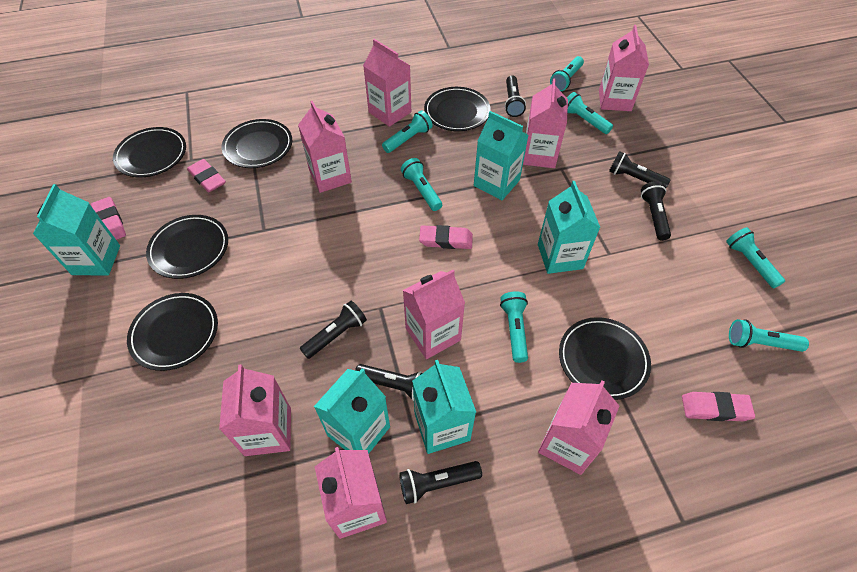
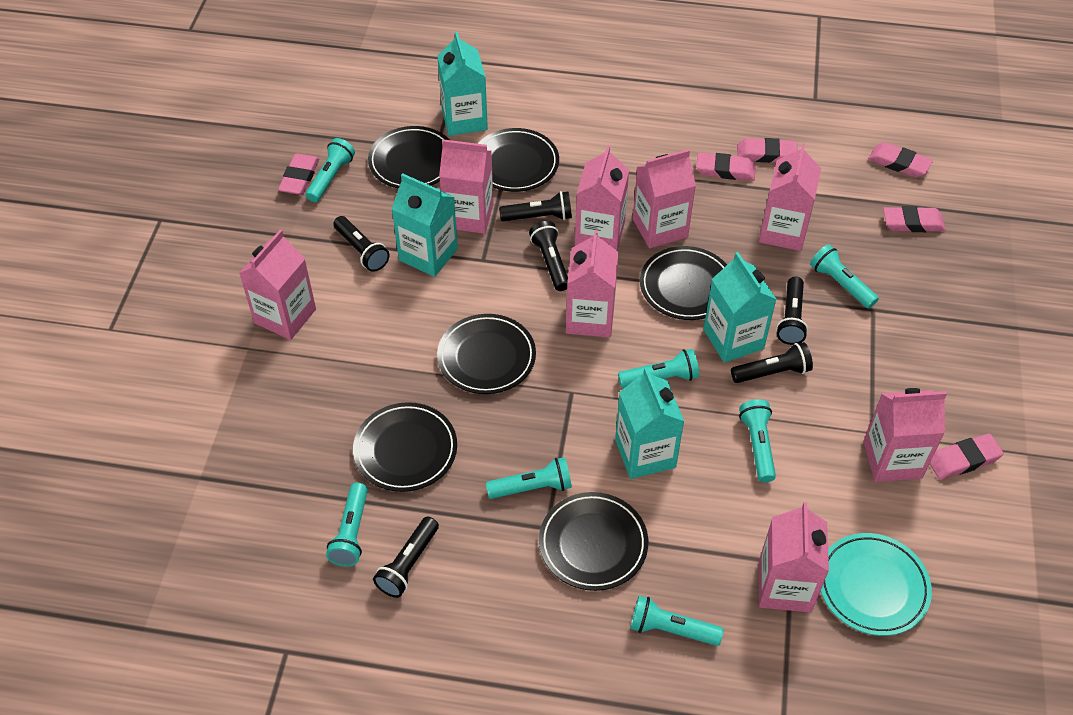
pink eraser: [91,197,126,240] [187,159,226,193] [419,225,473,249] [682,392,755,421] = 4 -> [278,153,320,195] [696,152,756,181] [737,138,798,163] [868,142,933,178] [883,206,946,232] [930,434,1004,480] = 6
turquoise carton: [33,184,120,275] [314,368,390,454] [412,360,476,454] [474,111,528,200] [538,181,600,274] = 5 -> [391,173,458,277] [437,32,488,136] [615,367,685,479] [704,252,777,363] = 4
turquoise plate: none = 0 -> [821,533,932,636] = 1

